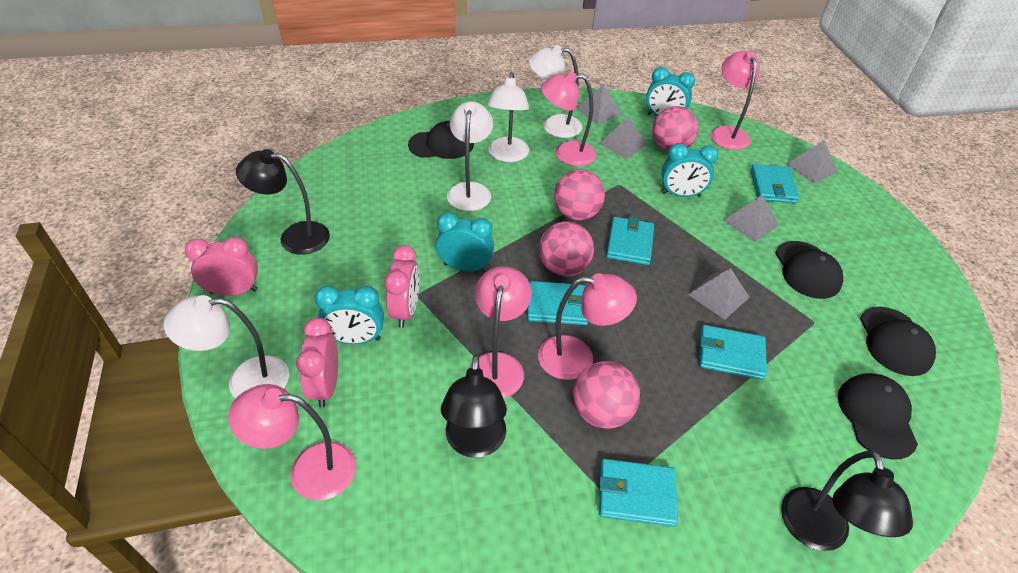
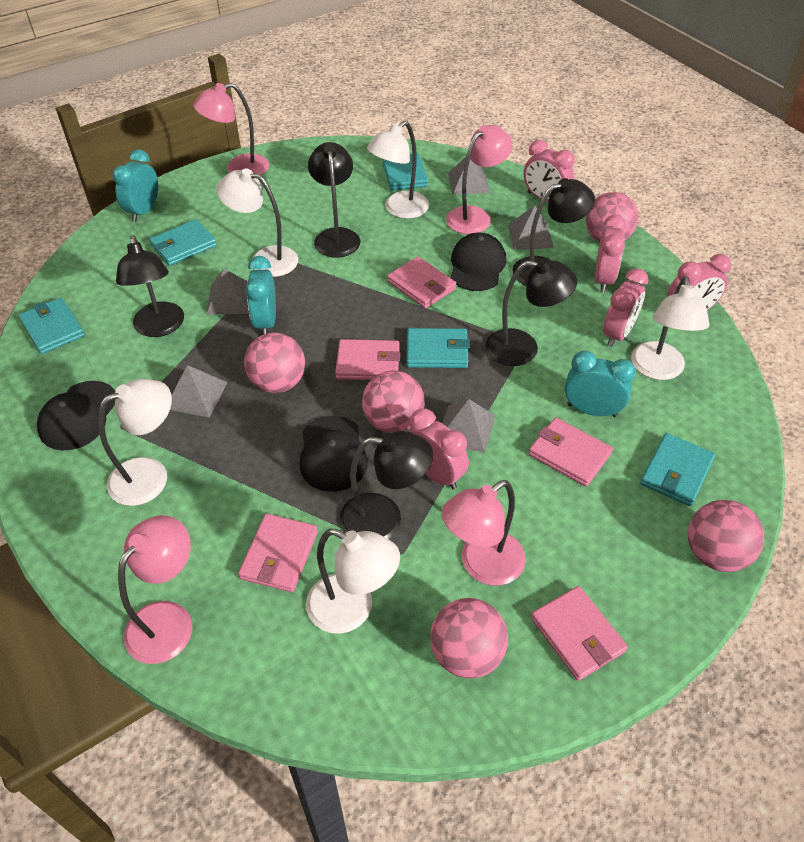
black cap: [408,121,474,159] [775,241,843,299] [838,373,918,460] [860,307,936,376] = 4 -> [37,381,116,450] [299,416,368,491] [451,233,506,291] = 3
black lamp: [236,149,330,255] [441,355,507,458] [781,451,913,551] = 3 -> [116,235,184,337] [308,142,360,257] [339,431,433,539] [485,258,577,366] [512,178,595,286] = 5
pink ball: [539,221,594,276] [554,169,605,220] [573,361,640,429] [652,106,698,151] = 4 -> [244,332,305,393] [362,371,425,433] [430,598,508,678] [586,192,638,242] [688,500,764,572] = 5
pink clock: [185,237,258,296] [296,317,338,408] [384,245,419,328] = 3 -> [409,409,469,489] [524,140,575,201] [595,214,626,293] [603,268,649,347] [667,254,732,310] = 5
pink lamp: [228,384,356,501] [469,266,532,398] [538,273,637,380] [541,71,597,166] [711,51,760,150] = 5 -> [118,515,192,664] [193,83,269,175] [442,480,526,585] [446,125,513,234] = 4
pink wallet: none = 0 -> [238,514,318,592] [335,339,401,380] [387,257,456,308] [528,417,613,487] [531,586,628,681] = 5
turquoise clock: [315,286,384,344] [436,212,494,272] [646,67,695,116] [661,143,718,197] = 4 -> [112,149,158,222] [245,256,276,335] [565,350,636,417] = 3
white lamp: [164,295,289,399] [447,101,493,211] [487,72,529,162] [529,45,582,138] = 4 -> [98,379,172,506] [216,168,298,277] [306,529,400,634] [367,121,429,219] [631,276,710,380] = 5

